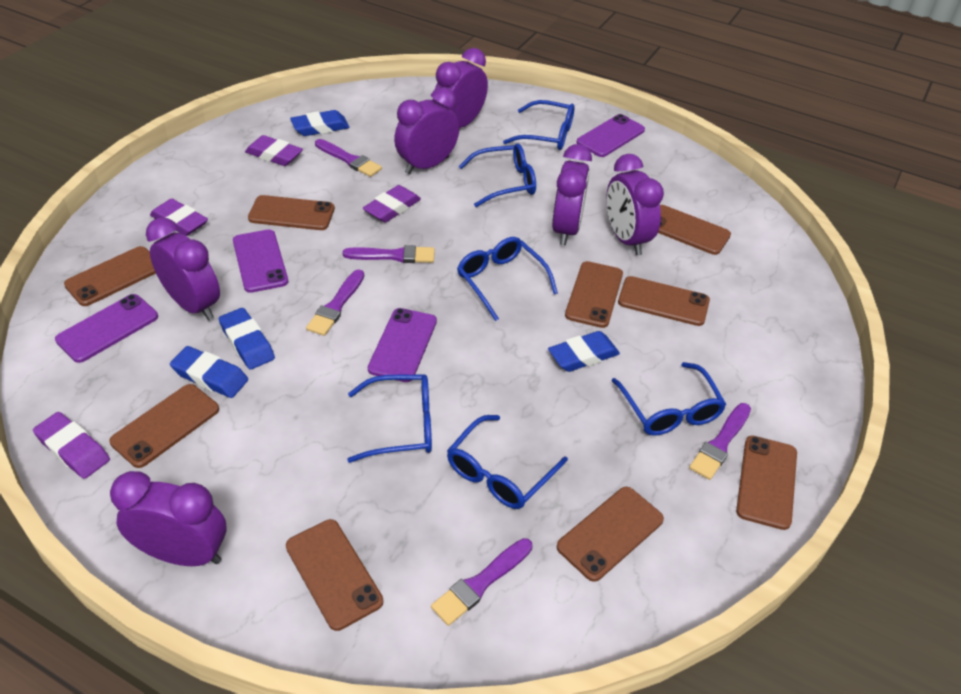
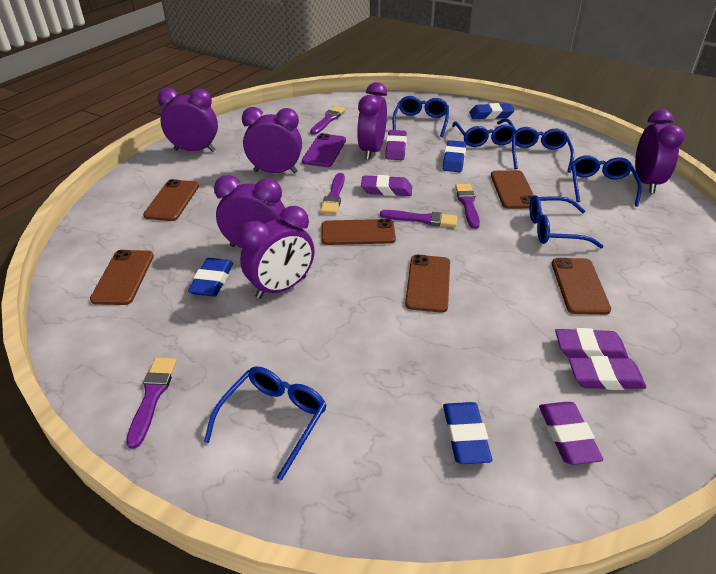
brown phone: [64,246,156,306] [109,384,219,468] [248,195,335,230] [286,519,383,631] [557,487,664,582] [565,261,623,328] [618,276,710,326] [658,205,731,255] [736,436,797,530] = 9 -> [90,250,154,305] [143,179,199,221] [321,219,396,245] [405,255,450,313] [491,170,534,209] [552,258,611,315] = 6
purple eraser: [33,412,110,479] [150,199,208,236] [245,135,303,166] [363,185,421,222] = 4 -> [361,175,412,196] [385,130,407,160] [539,402,603,465] [555,328,629,358] [569,356,647,390] = 5
purple phone: [55,294,158,363] [233,230,288,293] [368,308,437,382] [576,114,645,157] = 4 -> [302,133,346,167] = 1

